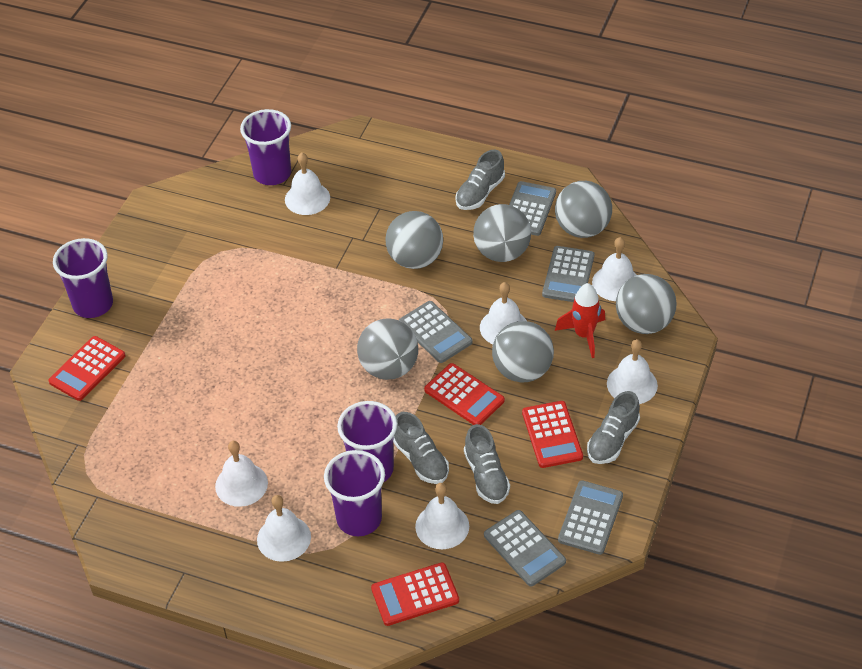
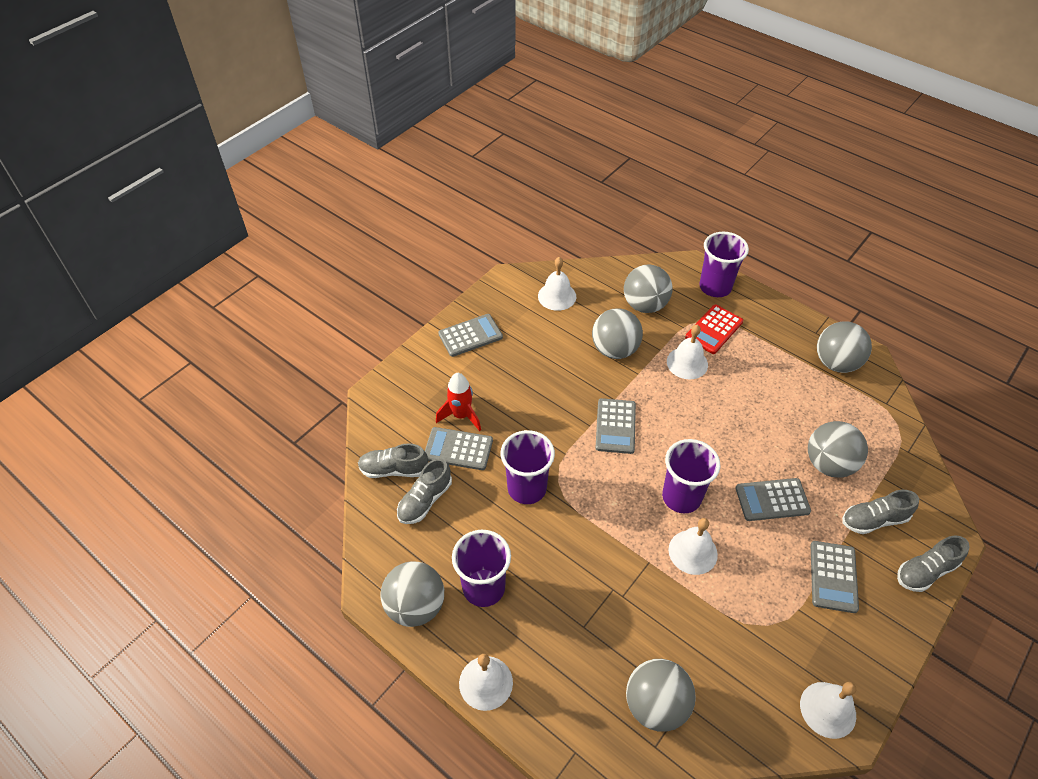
red calculator: [48,336,125,401] [371,562,459,626] [424,363,505,425] [522,401,583,468] = 4 -> [685,305,743,354] = 1
white bell: [215,441,268,507] [257,495,311,562] [285,153,330,215] [415,483,469,549] [480,282,527,344] [592,237,636,301] [607,339,658,404] = 7 -> [459,654,513,711] [538,257,576,311] [667,325,708,379] [668,518,718,575] [800,682,856,739] = 5

